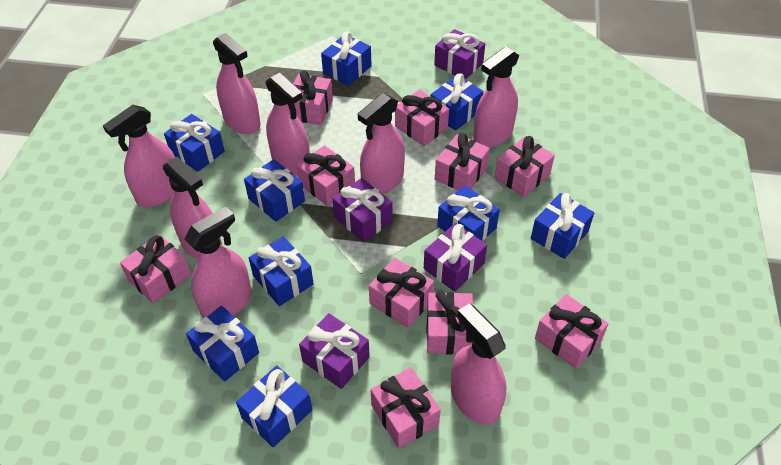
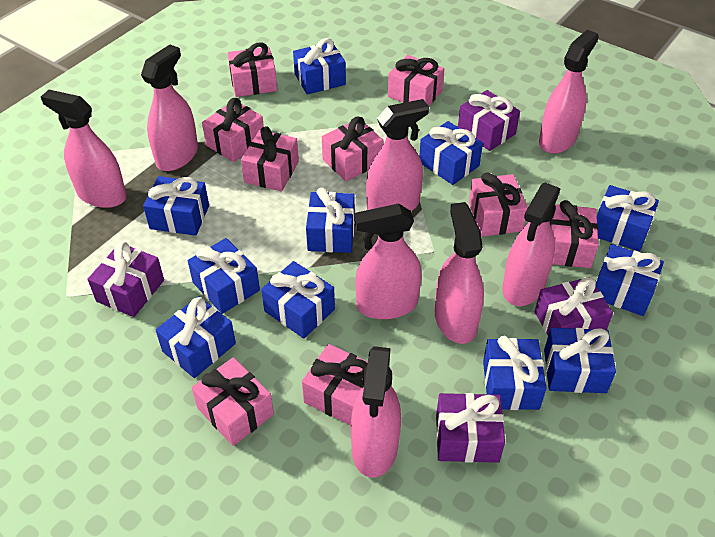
blue gift: [164,114,225,172] [186,306,259,382] [236,365,312,447] [244,159,305,222] [249,237,314,306] [321,31,372,86] [430,74,484,131] [437,185,500,241] [531,193,594,259] = 9 -> [143,176,209,236] [156,296,236,378] [188,238,260,314] [261,261,335,338] [293,38,346,95] [306,187,355,253] [419,121,483,185] [483,336,547,410] [544,328,616,393] [596,244,664,316] [597,185,659,252] = 11
pink gift: [120,234,191,304] [293,70,333,125] [296,145,355,206] [369,258,434,328] [371,367,441,448] [395,90,449,146] [426,290,473,354] [435,133,490,190] [495,136,555,197] [535,294,608,369] = 10 -> [192,357,274,446] [202,98,264,162] [227,42,277,97] [241,126,299,191] [302,344,368,425] [322,116,383,181] [388,55,444,106] [469,172,528,237] [549,200,599,268] = 9

